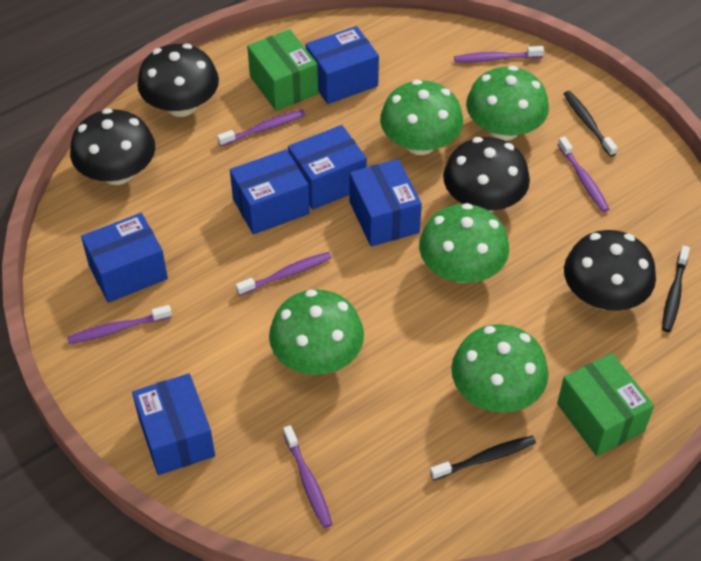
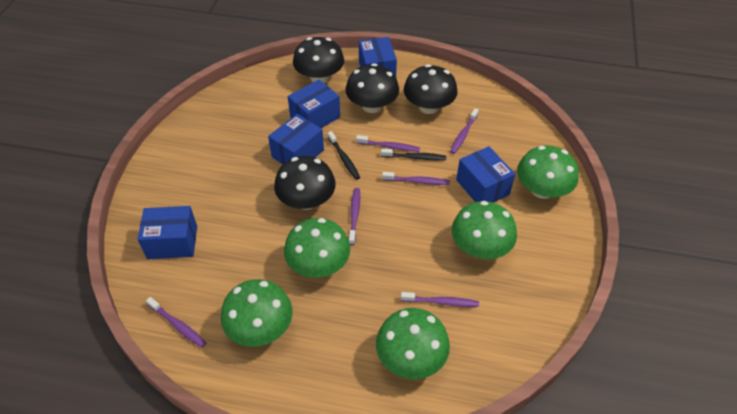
black toothbrush: [430,436,536,480] [564,91,618,157] [662,246,690,332] = 3 -> [328,131,360,180] [381,149,446,160] = 2
blue box: [81,213,168,303] [132,373,215,475] [230,149,310,235] [288,125,367,210] [306,26,379,104] [349,159,422,247] = 6 -> [138,206,197,259] [268,114,324,165] [288,79,340,128] [359,37,397,76] [456,146,515,203] = 5
green box: [247,29,318,111] [557,353,654,456] = 2 -> none = 0

